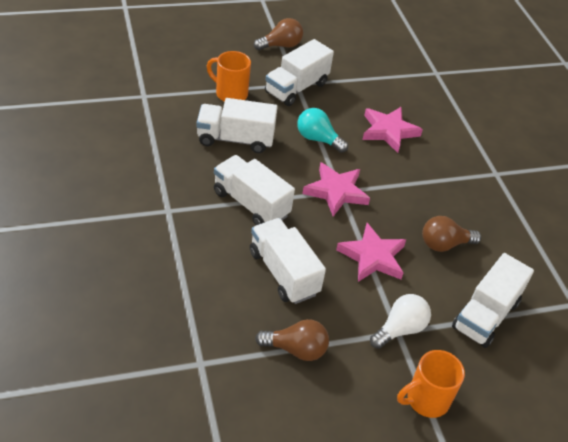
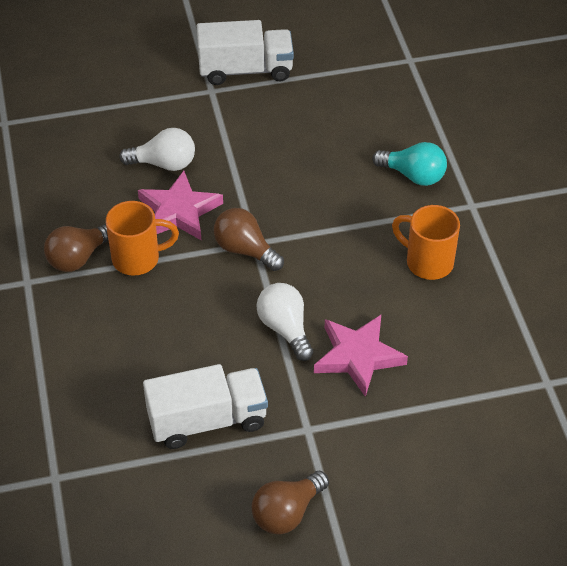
pink star: [302,162,370,216] [336,223,406,282] [362,107,423,153] = 3 -> [138,171,223,240] [314,315,408,397] = 2
white light bulb: [370,294,431,349] = 1 -> [119,128,195,171] [257,283,313,361] = 2
white truck: [196,98,277,153] [214,155,295,225] [250,218,326,304] [265,39,334,106] [452,253,534,348] = 5 -> [143,364,268,449] [197,20,294,85] = 2

